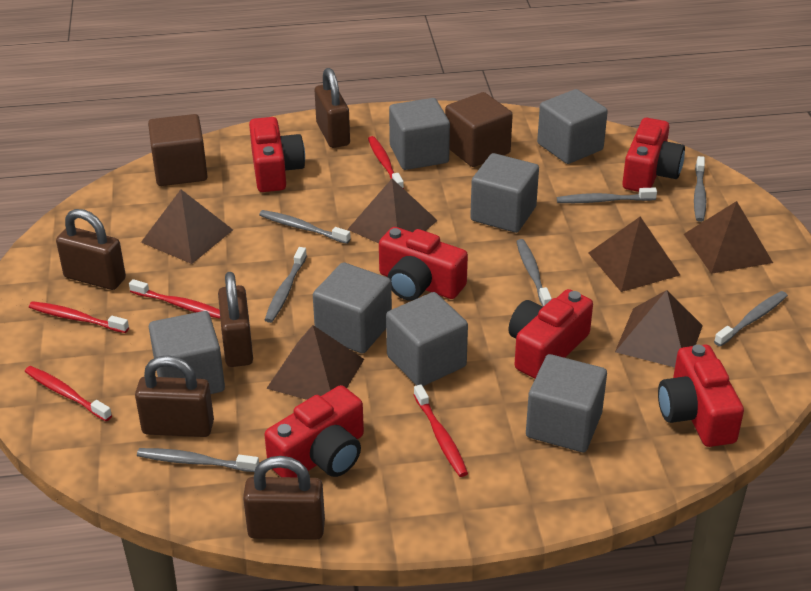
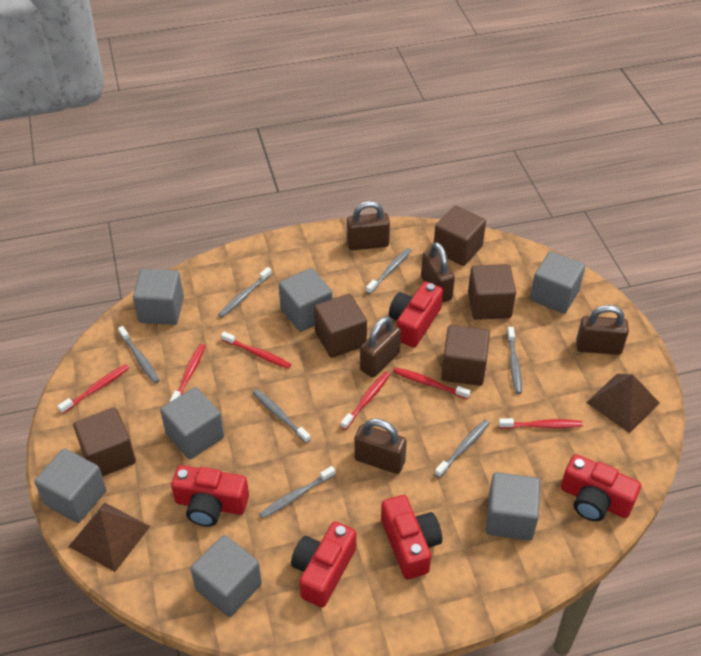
brown cube: [148,114,208,186] [445,92,513,167] = 2 -> [73,407,136,477] [314,294,367,358] [434,205,486,266] [441,325,490,386] [468,264,516,320] = 5
brown pyramid: [141,190,233,264] [266,325,364,400] [347,179,438,243] [588,217,680,292] [615,290,703,367] [684,201,773,274] = 6 -> [68,502,150,572] [586,374,660,433] = 2
red camera: [249,117,305,192] [265,385,364,477] [379,227,468,300] [508,289,593,379] [622,118,685,192] [658,345,744,447] = 6 -> [171,465,249,527] [291,522,356,608] [381,495,442,579] [389,282,443,347] [561,454,641,521] = 5
red toothbrush: [25,366,112,421] [29,301,129,333] [129,279,220,319] [368,136,404,189] [414,385,468,477] = 5 -> [58,364,129,414] [170,344,205,402] [221,332,291,369] [340,371,390,430] [393,367,471,399] [499,418,583,429] = 6

